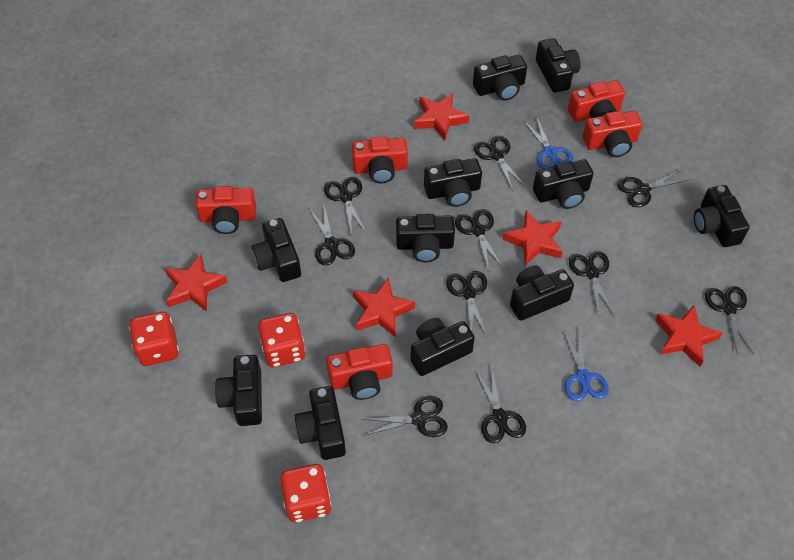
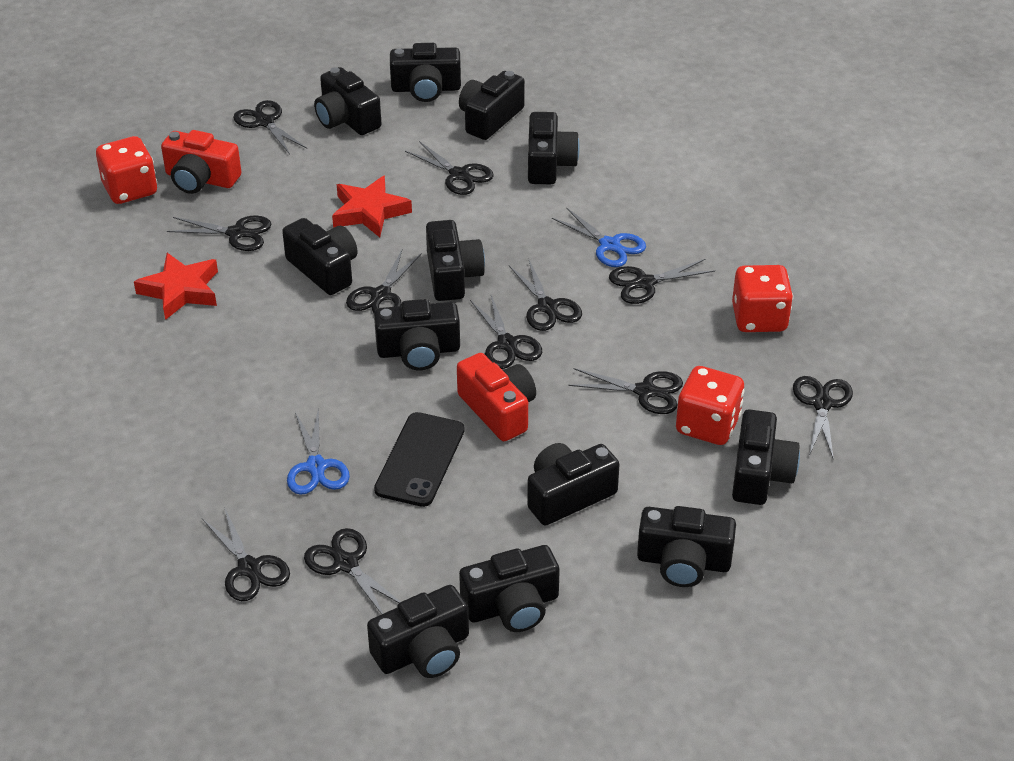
black camera: [215,355,262,426] [252,218,301,282] [295,386,346,460] [396,214,455,262] [410,318,475,376] [424,158,482,207] [473,55,527,101] [510,265,574,321] [533,159,593,209] [536,38,581,93] [694,185,750,247] = 11 -> [282,218,358,295] [314,67,381,135] [367,585,469,678] [374,299,460,370] [390,43,461,102] [426,220,485,301] [459,71,525,140] [459,545,560,632] [527,443,620,526] [528,112,580,184] [637,506,736,587] [732,409,800,505] = 12
black phone: none = 0 -> [374,412,465,507] = 1
black scissors: [309,203,355,265] [324,177,366,233] [363,396,448,437] [446,271,488,338] [455,209,504,272] [474,136,526,191] [475,365,526,443] [569,251,614,318] [618,169,690,207] [705,286,754,356] = 10 -> [167,215,271,251] [202,507,290,601] [233,100,307,154] [304,528,401,614] [346,250,422,313] [405,141,494,195] [470,295,542,369] [509,260,582,331] [568,368,683,414] [609,259,715,304] [793,376,853,460] = 11
red camera: [195,186,256,234] [326,344,393,400] [352,136,408,183] [568,80,625,122] [583,111,642,157] = 5 -> [161,130,241,194] [457,353,536,441] = 2
red star: [165,254,227,312] [353,277,415,338] [414,93,469,140] [503,211,562,265] [655,305,723,367] = 5 -> [134,253,218,320] [332,176,412,237] = 2

